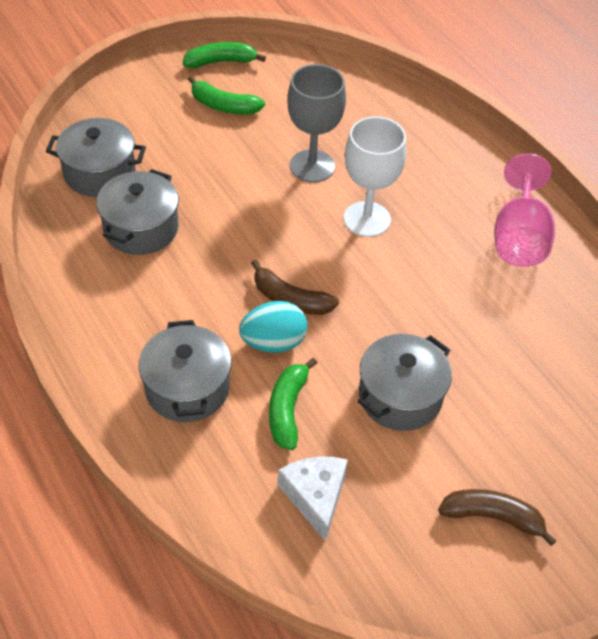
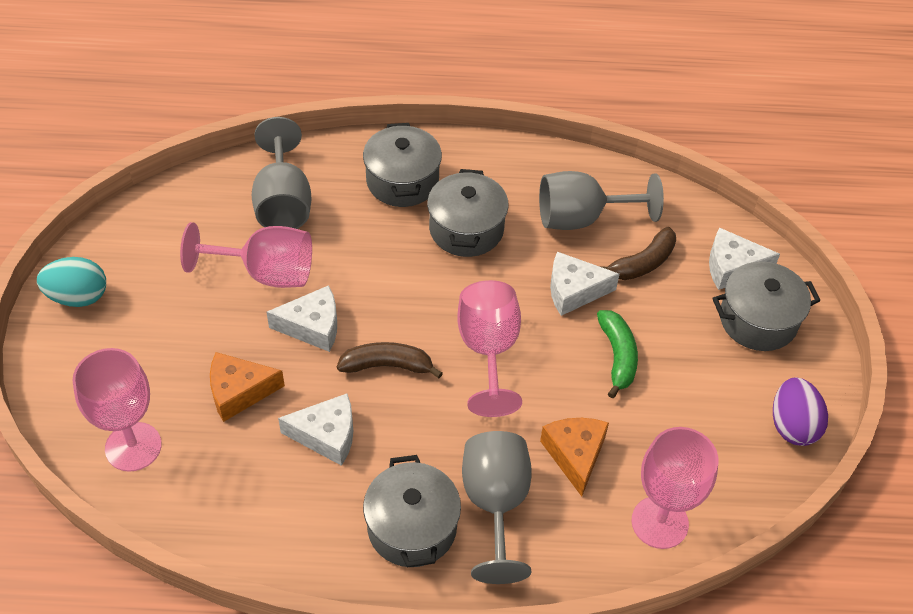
green banana: [183,42,266,68] [188,76,265,114] [269,358,317,450] = 3 -> [597,310,638,398] = 1
grey goblet: [287,64,346,182] = 1 -> [252,117,311,229] [462,431,532,584] [539,171,664,230] = 3
orange cheese: none = 0 -> [210,352,285,422] [540,418,609,497] = 2
pink goblet: [494,153,555,267] = 1 -> [73,348,162,472] [180,222,312,288] [457,280,522,417] [632,427,718,549] = 4
purple egg: none = 0 -> [773,377,828,446] = 1
white cheese: [278,457,348,542] = 1 -> [267,285,337,352] [278,393,353,466] [550,252,620,316] [709,227,780,290] = 4
white goblet: [344,116,407,237] = 1 -> none = 0

